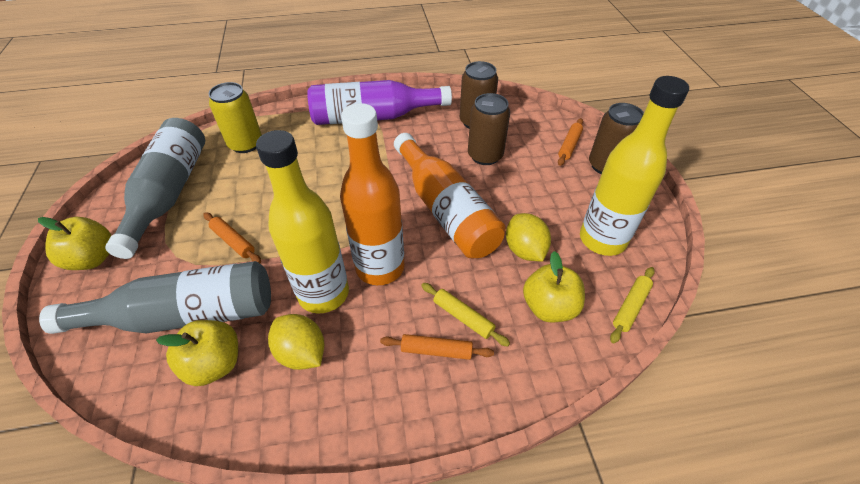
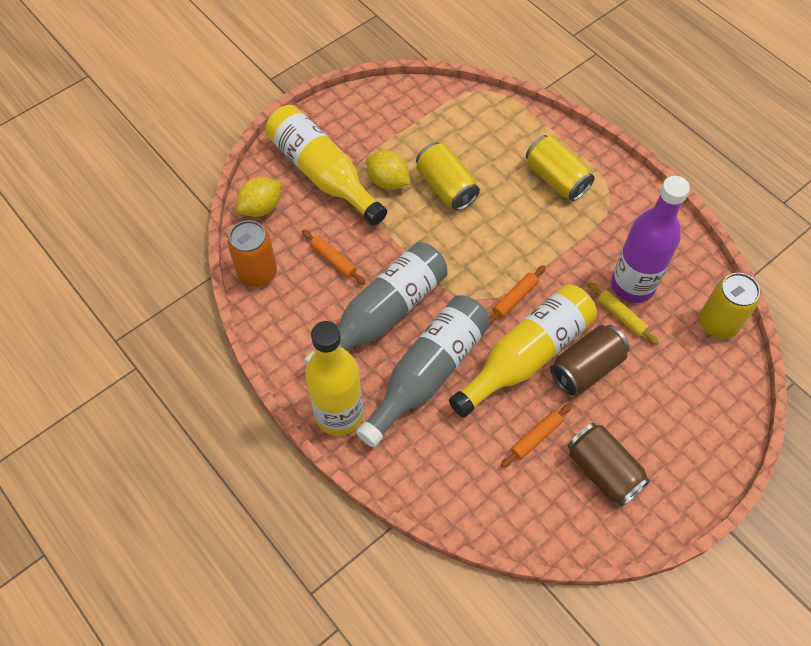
brown can: [460,61,498,128] [468,93,510,165] [589,103,644,174] = 3 -> [550,325,629,395] [568,423,650,507] = 2
orange bottle: [340,103,405,285] [394,133,506,258] = 2 -> none = 0
orange can: none = 0 -> [228,220,277,287] = 1
yellow apple: [38,217,111,270] [156,320,238,386] [523,251,585,322] = 3 -> none = 0
yellow bottle: [256,130,349,314] [580,76,689,256] = 2 -> [265,105,387,226] [305,321,363,436] [449,284,597,418] = 3
yellow can: [209,82,262,153] = 1 -> [416,142,480,210] [526,135,595,201] [699,273,760,339] = 3
yellow rolling pin: [421,283,510,347] [610,267,655,343] = 2 -> [588,282,659,345] = 1

